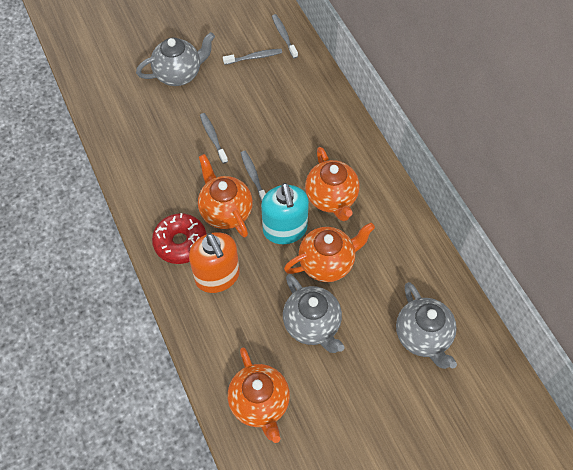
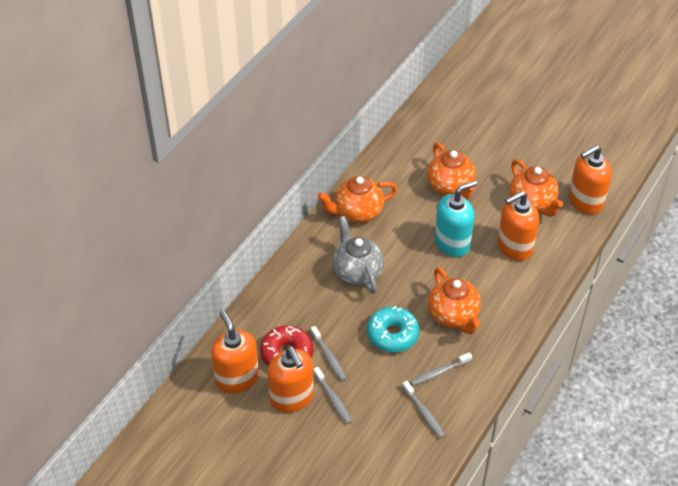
grey teapot: [136,32,215,86] [283,274,344,353] [396,282,457,369] = 3 -> [333,216,384,294] = 1
orange soap dispenser: [189,232,240,293] = 1 -> [211,310,259,393] [267,346,314,413] [497,191,539,261] [569,145,612,214] = 4
turquoise donut: none = 0 -> [367,306,420,353] = 1

